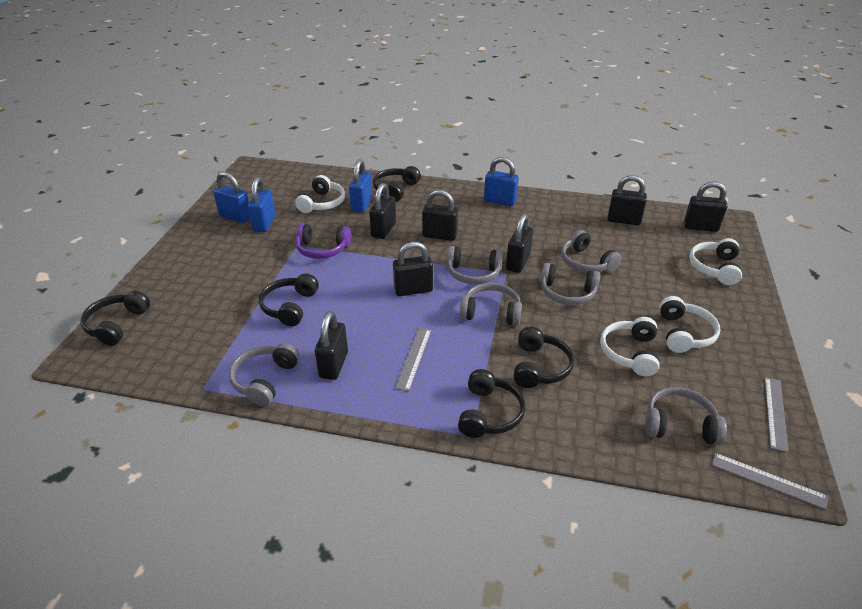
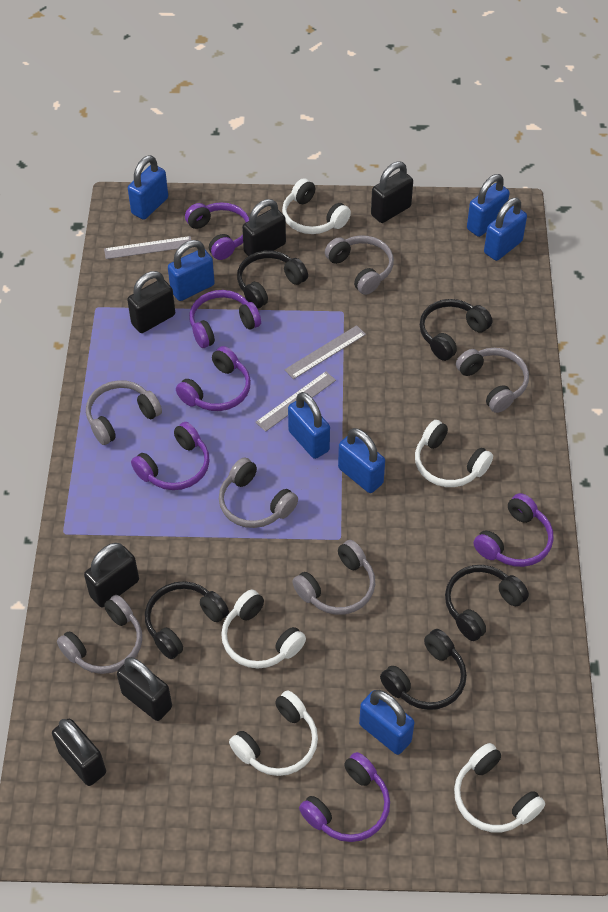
black padlock: [315,311,348,380] [369,183,396,239] [393,242,433,296] [422,190,458,241] [506,214,533,273] [607,175,647,225] [684,181,728,232] = 7 -> [52,719,106,786] [84,543,139,607] [117,657,172,721] [127,271,175,333] [242,199,286,256] [371,161,413,223] = 6
blue padlock: [213,172,250,223] [248,177,276,232] [349,159,372,213] [484,157,519,206] = 4 -> [128,155,168,220] [168,240,215,301] [288,392,330,459] [338,428,385,493] [359,690,414,755] [467,174,510,237] [484,198,527,261] = 7
purple headphones: [296,223,351,259] = 1 -> [131,422,210,490] [176,346,251,411] [185,202,249,260] [189,290,261,348] [299,752,390,842] [473,493,554,567] = 6
white headphones: [295,175,345,213] [600,317,660,376] [659,296,720,353] [689,238,742,285] = 4 -> [221,589,306,669] [229,690,318,776] [282,178,351,234] [415,420,493,487] [454,743,545,832] = 5

